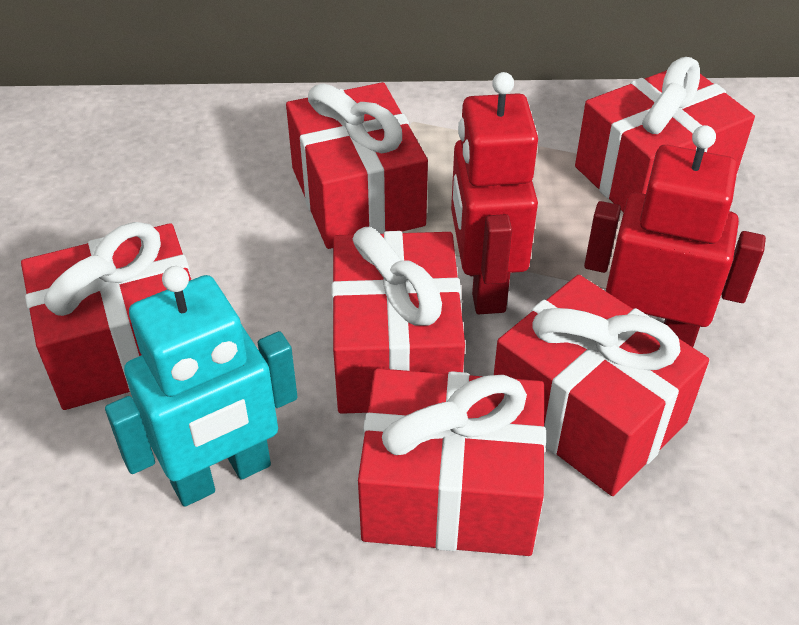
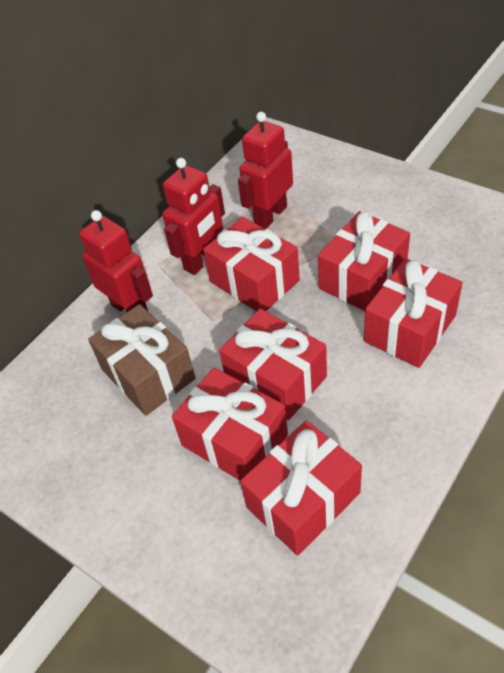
brown gift: none = 0 -> [88,304,196,416] = 1
red robot: [451,72,538,314] [584,125,766,347] = 2 -> [79,210,153,312] [162,158,225,275] [238,112,293,229] = 3
turquoise robot: [105,266,298,507] = 1 -> none = 0

